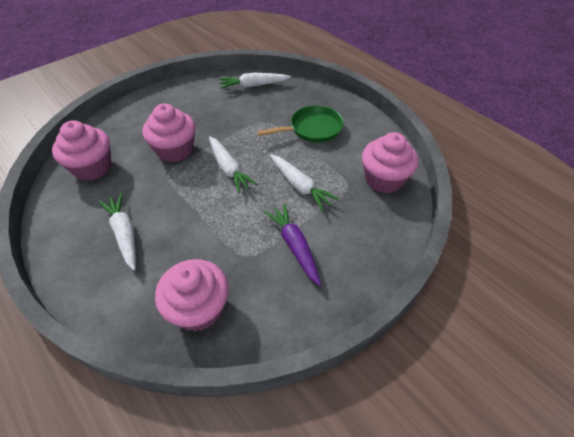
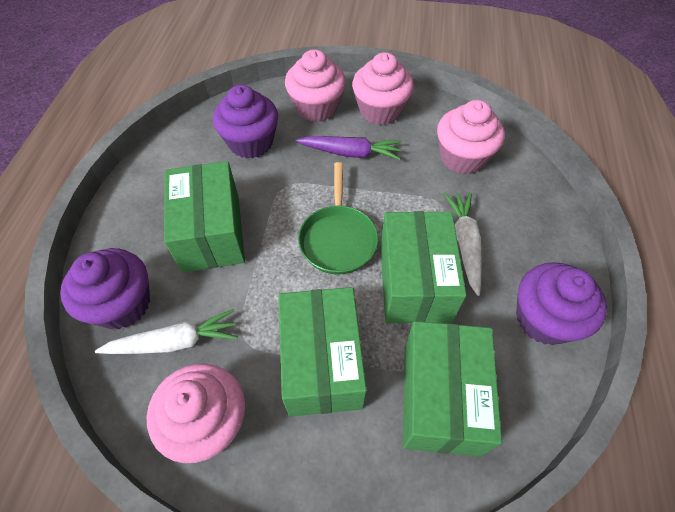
green box: none = 0 -> [164,161,245,273] [278,287,367,417] [380,211,467,323] [403,321,502,457] = 4
purple cupcake: none = 0 -> [60,248,150,329] [213,85,278,159] [516,262,607,345] = 3
white carrot: [99,193,136,270] [209,136,258,194] [219,73,291,89] [270,154,338,211] = 4 -> [95,309,238,354] [444,192,482,296] = 2

